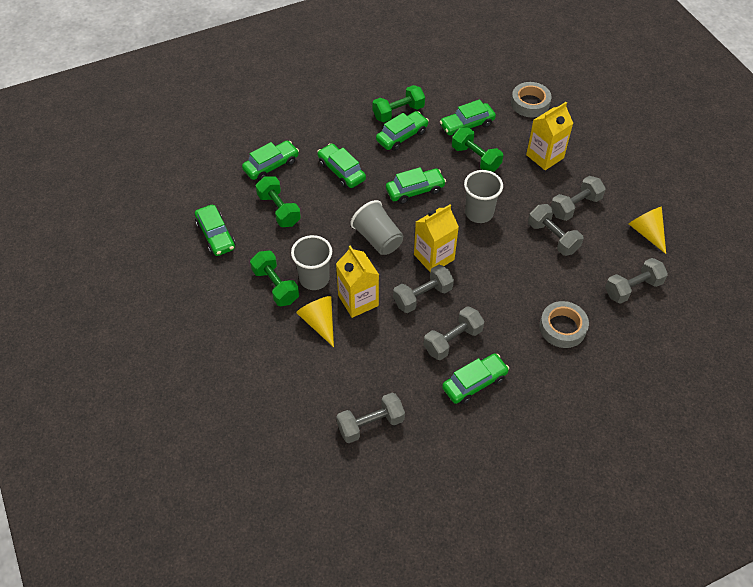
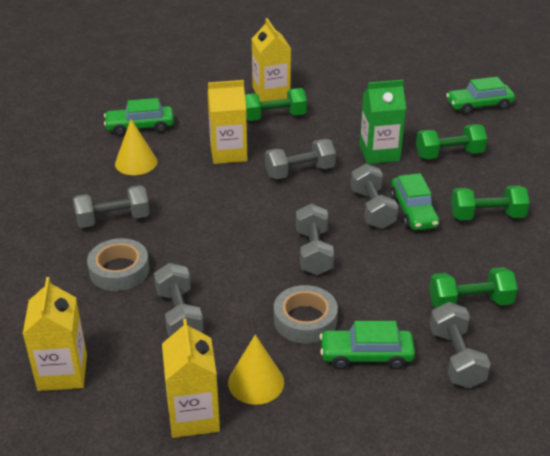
green car: [195,205,235,256] [242,141,299,181] [317,143,366,188] [376,111,429,151] [386,167,446,204] [440,99,496,135] [442,354,509,404] = 7 -> [104,98,174,136] [319,321,415,370] [390,173,439,231] [446,77,515,115] = 4
green carton: none = 0 -> [360,80,406,164] = 1
grey cup: [291,235,332,290] [350,200,403,255] [464,170,503,223] = 3 -> none = 0
yellow carton: [336,245,379,318] [414,205,459,272] [526,102,573,170] = 3 -> [23,277,87,391] [162,318,220,438] [207,80,247,164] [252,18,291,102] = 4

